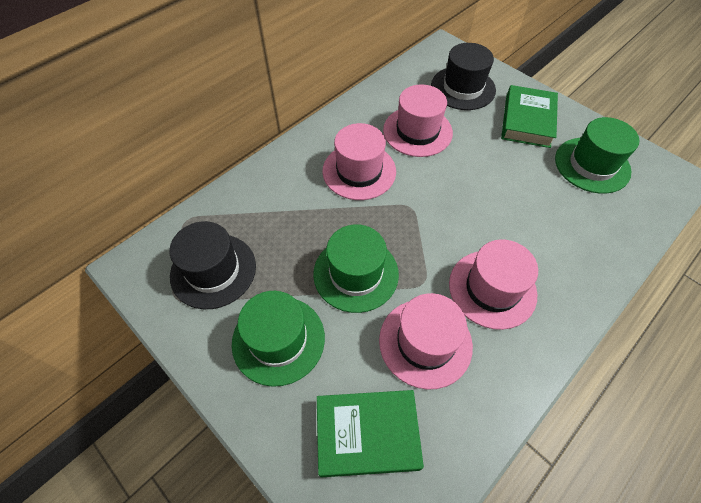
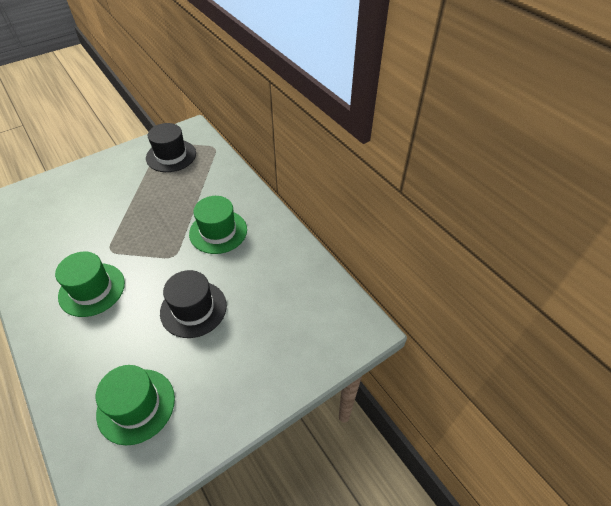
green book: [317,390,424,477] [501,85,558,148] = 2 -> none = 0
pink hat: [322,123,396,200] [379,293,473,390] [383,84,453,157] [449,239,538,330] = 4 -> none = 0

